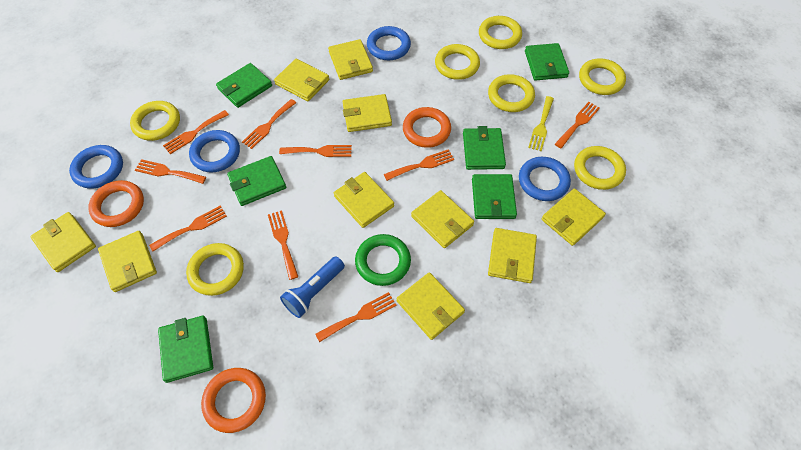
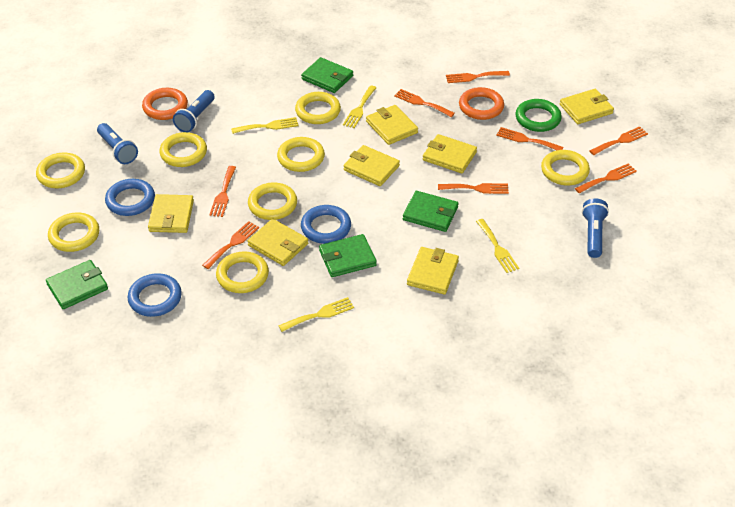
blue flashlight: [280,256,345,318] = 1 -> [97,123,138,164] [173,90,215,132] [582,198,609,258] = 3
blue ring: [69,145,123,189] [189,130,240,172] [367,26,411,60] [519,157,571,201] = 4 -> [105,179,155,216] [128,273,182,317] [301,205,351,244] = 3
green wallet: [158,316,213,383] [216,63,272,108] [227,156,286,206] [463,126,506,170] [472,174,517,219] [525,43,569,81] = 6 -> [46,260,108,309] [301,57,353,93] [319,234,377,277] [403,191,458,232] = 4
orange fork: [135,159,206,184] [149,205,227,251] [163,110,229,154] [242,99,296,149] [268,210,298,280] [279,145,352,157] [315,292,396,342] [384,149,454,181] [555,102,600,148] = 9 -> [202,221,259,269] [209,166,236,217] [394,89,455,117] [438,183,509,194] [446,71,510,83] [496,127,564,150] [575,163,637,193] [589,126,648,155] = 8
orange ring: [88,180,144,227] [201,368,266,433] [403,107,451,148] = 3 -> [142,88,188,120] [459,87,504,120] = 2
yellow fork: [528,96,554,151] = 1 -> [231,117,299,134] [278,297,354,332] [343,85,376,128] [476,219,519,273] = 4
yellow ring: [130,101,180,141] [186,243,244,296] [435,44,480,80] [479,16,522,49] [488,74,535,112] [574,146,626,190] [579,58,626,95] = 7 -> [36,153,85,188] [48,213,99,252] [159,132,207,167] [216,251,269,293] [248,182,297,220] [277,137,325,172] [295,92,341,124] [541,150,590,185] = 8
yellow wallet: [30,212,96,272] [98,231,157,292] [274,59,329,101] [328,39,373,80] [334,172,394,228] [343,94,392,132] [397,272,465,340] [411,190,474,248] [488,228,537,283] [541,188,606,246] = 10 -> [148,194,194,233] [247,219,308,266] [343,145,400,186] [366,105,418,145] [407,247,459,294] [423,134,477,173] [560,89,614,124] = 7

